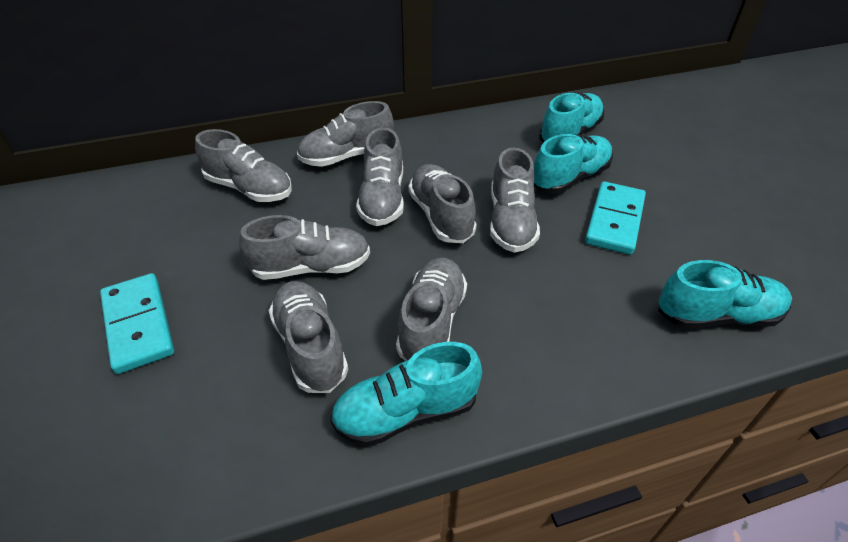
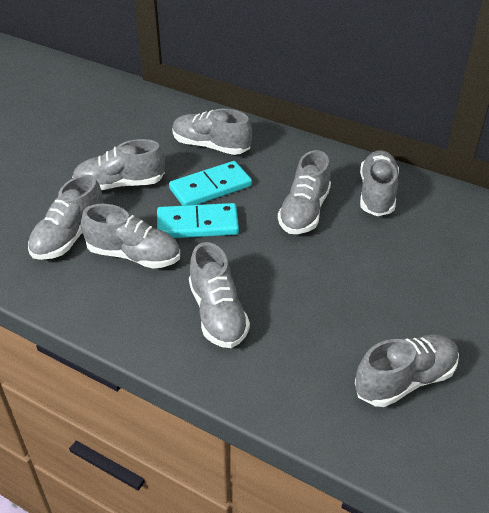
turquoise shoe: [330,342,482,447] [534,134,613,193] [539,93,604,143] [658,260,792,328] = 4 -> none = 0

